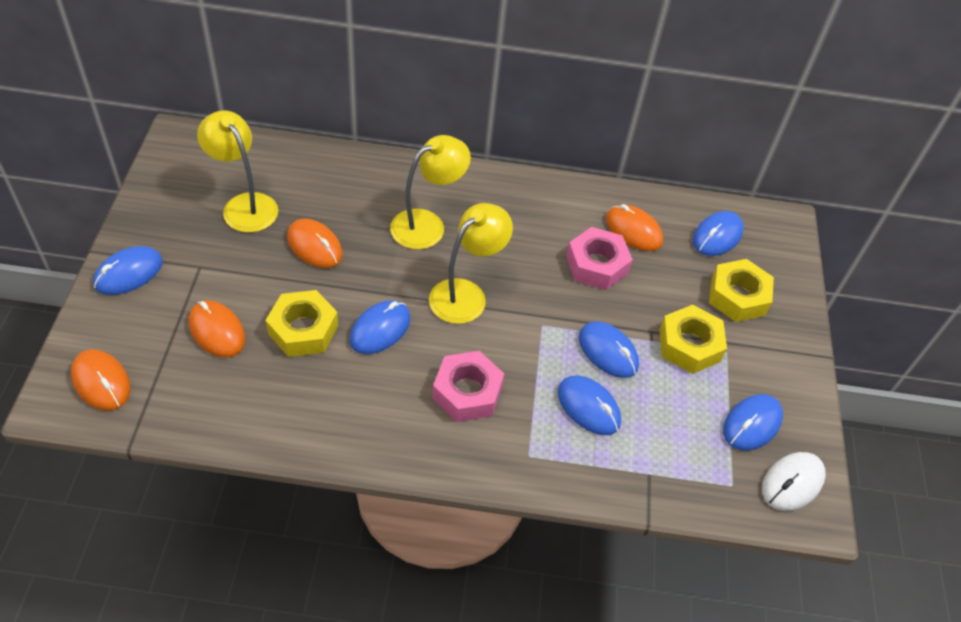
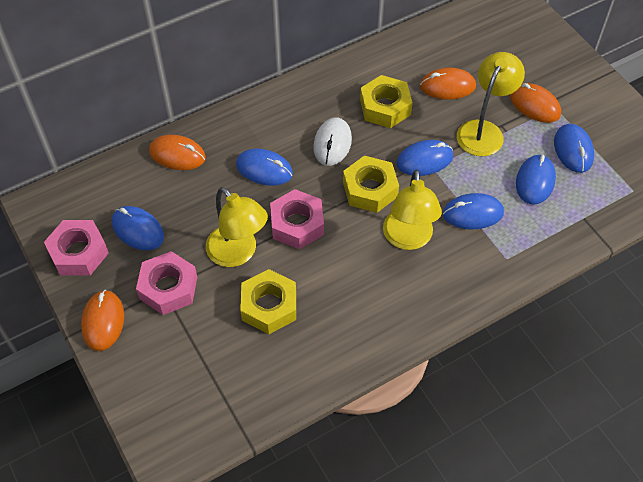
pink nut: [432,351,504,422] [566,227,633,290] = 2 -> [44,220,109,276] [136,251,197,315] [270,189,324,249] = 3

